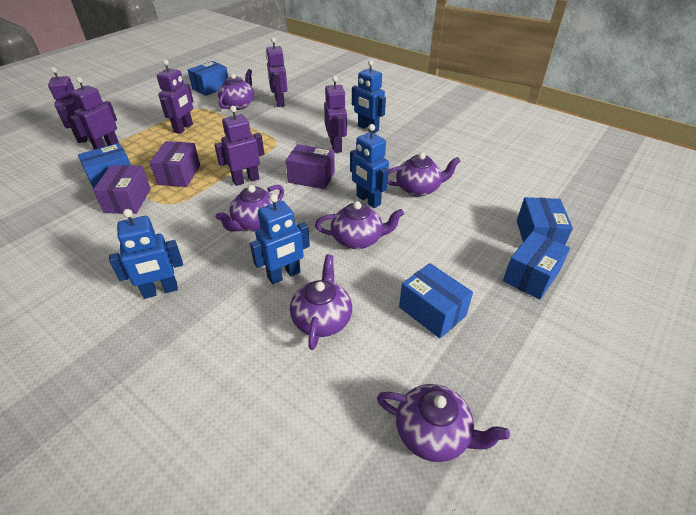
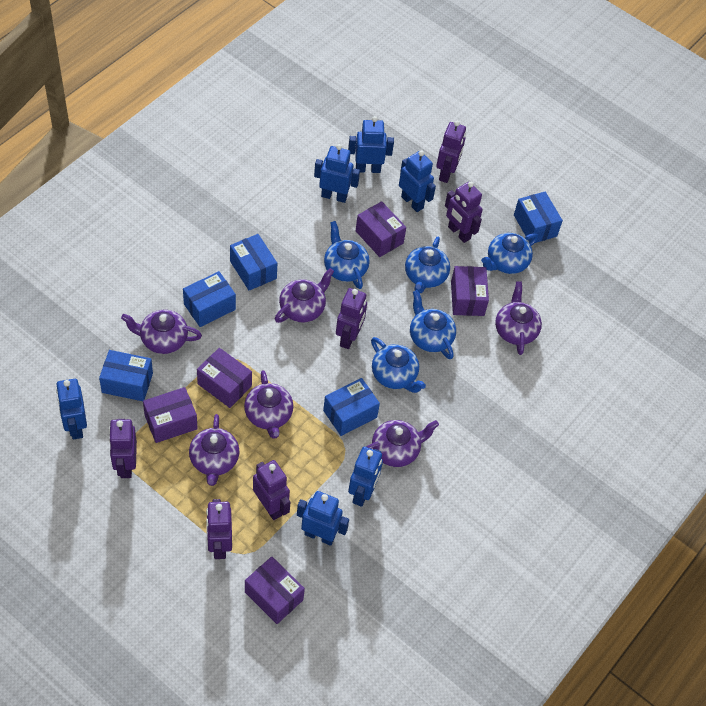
blue robot: [109,209,183,299] [250,194,310,284] [350,124,389,208] [352,60,386,133] = 4 -> [56,379,87,440] [297,491,349,546] [314,144,360,203] [348,116,394,173] [348,447,383,507] [399,150,436,212] = 6
blue teapot: none = 0 -> [324,221,369,289] [371,337,426,393] [405,237,450,293] [410,290,456,359] [481,233,538,274] = 5
purple box: [93,165,151,214] [149,141,200,187] [286,144,335,189] = 3 -> [143,387,198,443] [197,348,252,408] [245,557,305,624] [356,201,406,257] [451,266,489,316] = 5

